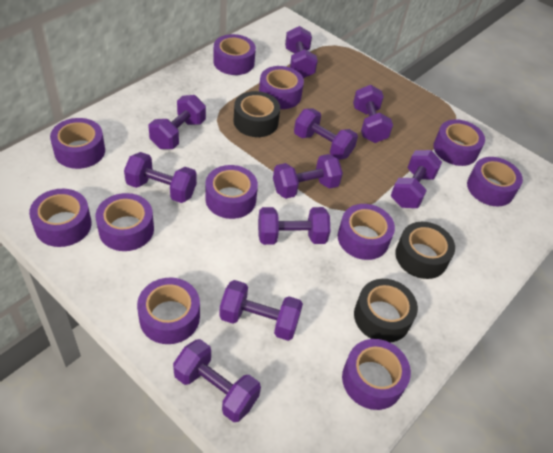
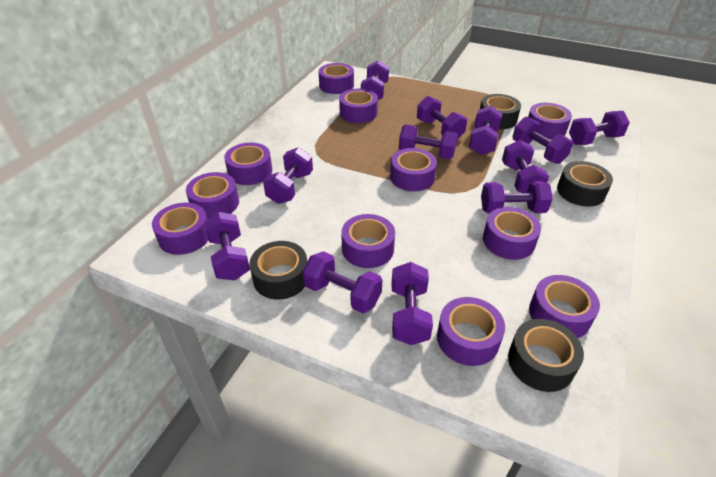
black tape: [233,91,280,137] [354,279,418,343] [395,222,455,279] = 3 -> [249,241,307,299] [480,94,521,129] [508,319,584,392] [557,161,613,207] = 4
purple dumbbell: [124,152,197,203] [149,95,206,149] [173,339,261,422] [219,280,303,341] [258,207,330,245] [273,154,343,199] [285,26,318,78] [294,108,358,160] [353,85,393,143] [391,150,442,208] = 10 -> [204,212,250,281] [263,147,313,204] [303,251,382,313] [361,60,389,100] [392,262,433,345] [399,125,458,159] [417,96,467,139] [469,106,502,155] [481,181,553,214] [502,140,549,193] [513,116,573,164] [569,111,630,145] = 12

